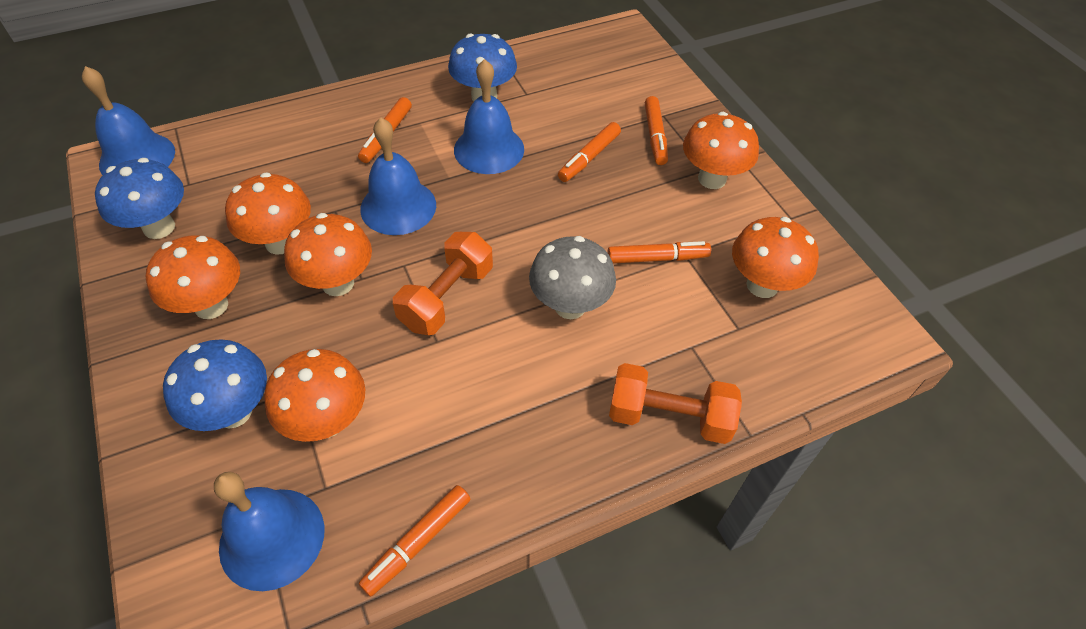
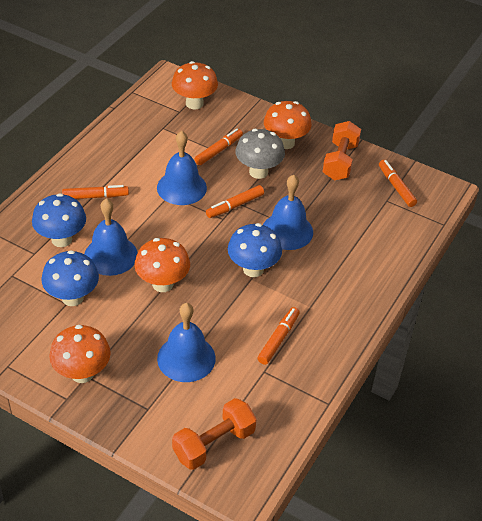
orange mushroom: [146,235,240,319] [225,172,311,255] [264,349,365,442] [284,213,372,296] [683,112,759,189] [732,217,819,298] = 6 -> [49,325,111,383] [134,238,190,292] [172,61,218,109] [264,101,312,149] = 4

